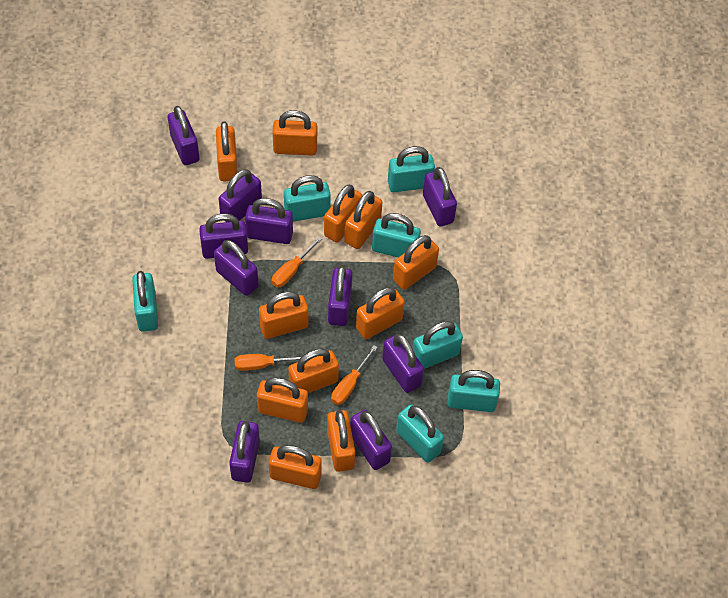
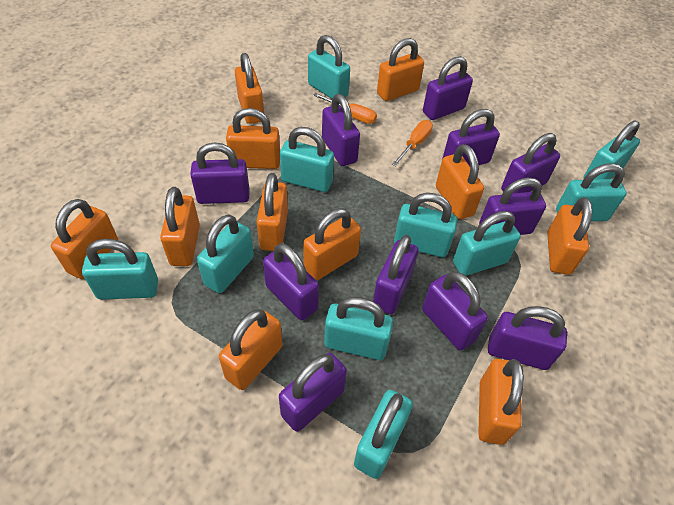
orange screwdriver: [234,354,302,371] [271,237,322,287] [331,345,378,405] = 3 -> [313,93,377,124] [392,120,433,166] = 2
purple padlock: [168,106,200,165] [199,214,248,259] [214,240,259,296] [219,169,262,222] [229,421,260,483] [245,198,293,244] [328,266,352,326] [350,410,392,470] [382,334,424,393] [423,167,457,227] = 10 -> [190,142,249,204] [263,243,319,321] [279,353,347,432] [322,94,360,166] [373,235,418,314] [422,271,488,351] [423,56,473,120] [442,109,500,166] [479,178,546,235] [488,306,567,370] [501,133,560,194] = 11
turquoise padlock: [132,271,158,332] [284,175,331,222] [372,213,421,257] [388,146,435,192] [396,404,444,463] [412,321,463,369] [447,370,500,412] = 7 -> [82,238,158,300] [197,215,254,293] [280,127,334,192] [308,35,350,99] [324,297,393,360] [354,390,413,479] [394,193,458,257] [453,211,521,276] [556,163,627,221] [584,120,640,179] = 10

